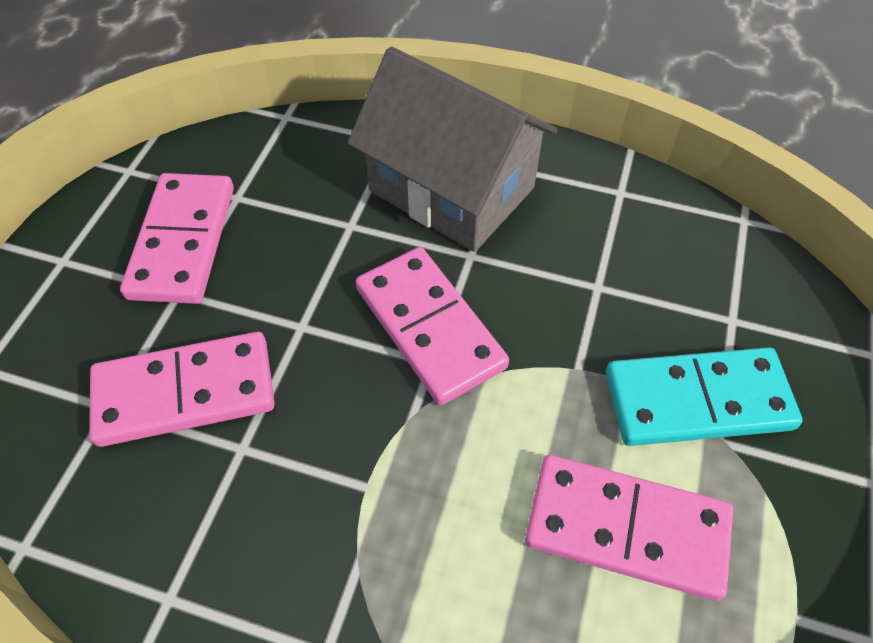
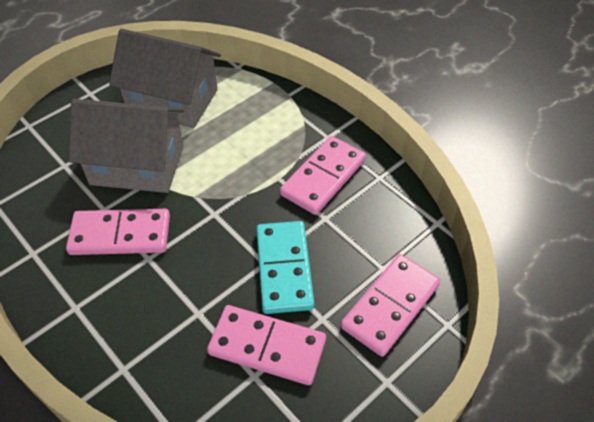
grey house: [347,46,558,252] = 1 -> [69,99,184,193] [109,29,221,128] = 2

